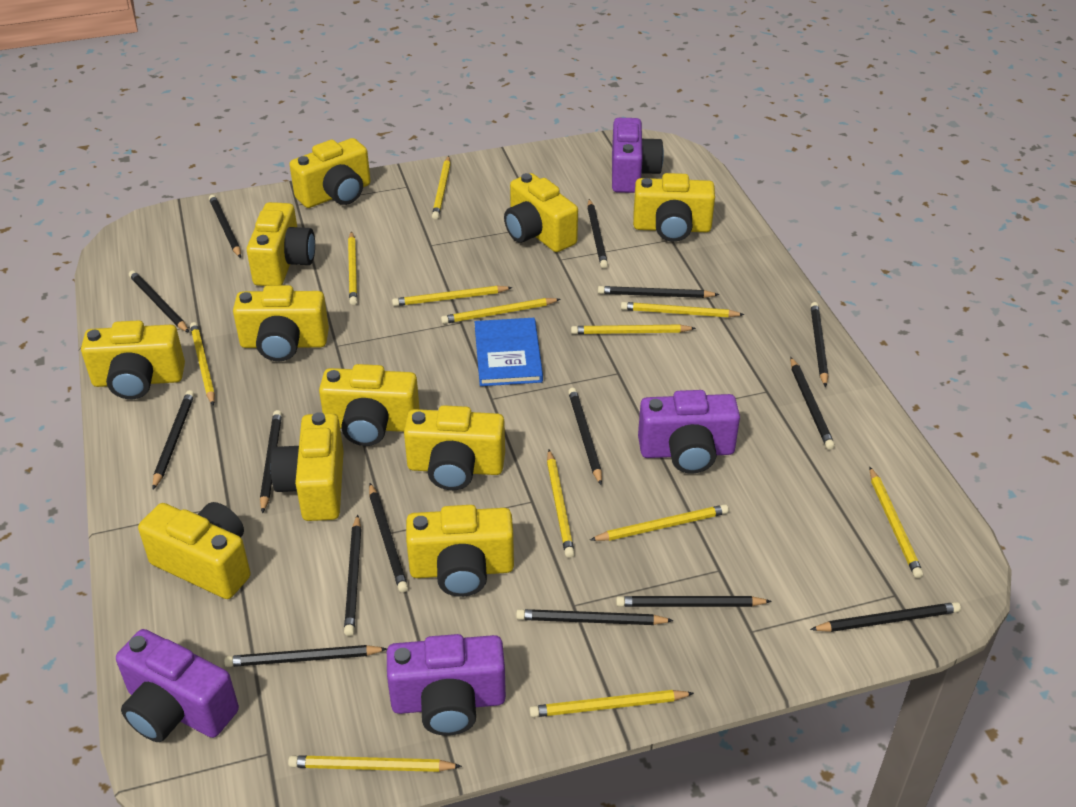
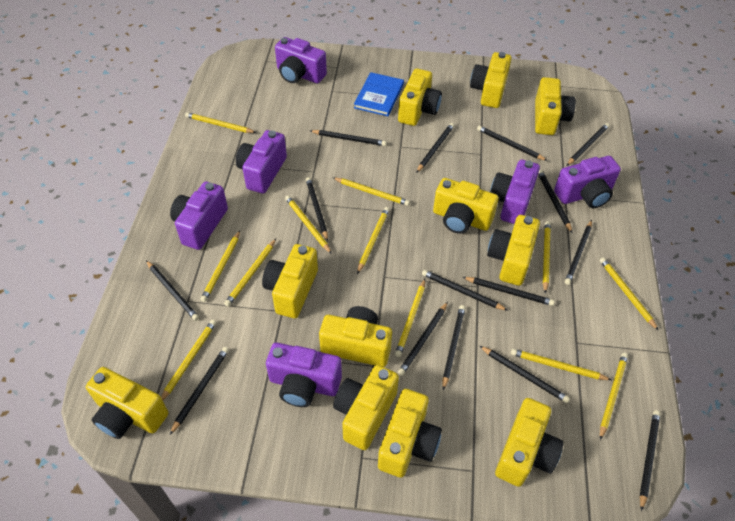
purple camera: [116,629,239,742] [387,634,506,736] [612,118,664,193] [638,390,740,474] = 4 -> [170,181,228,250] [236,130,287,193] [266,342,342,407] [275,37,327,83] [490,160,540,224] [554,156,621,208] = 6

